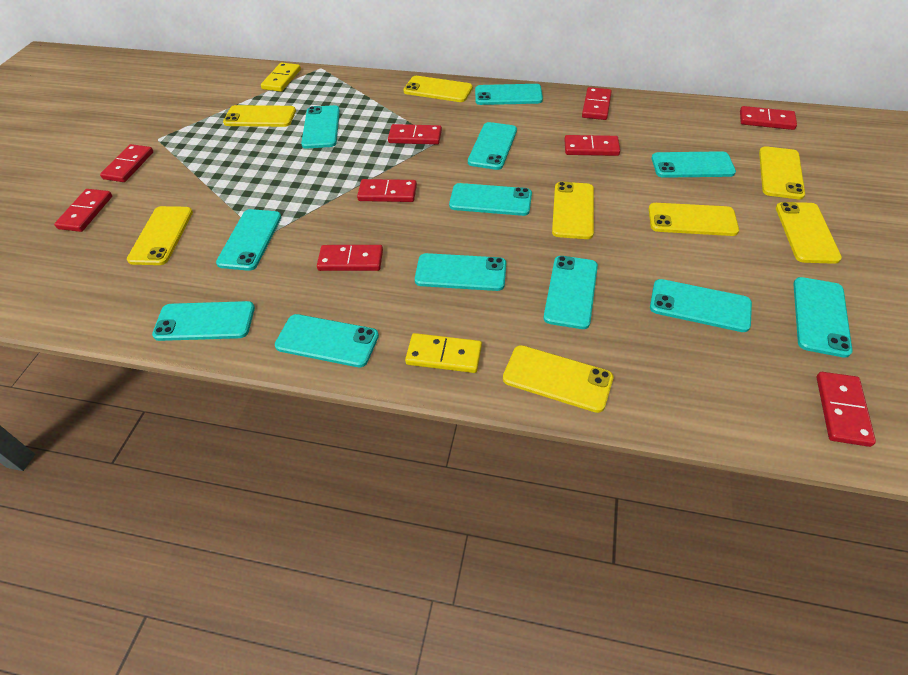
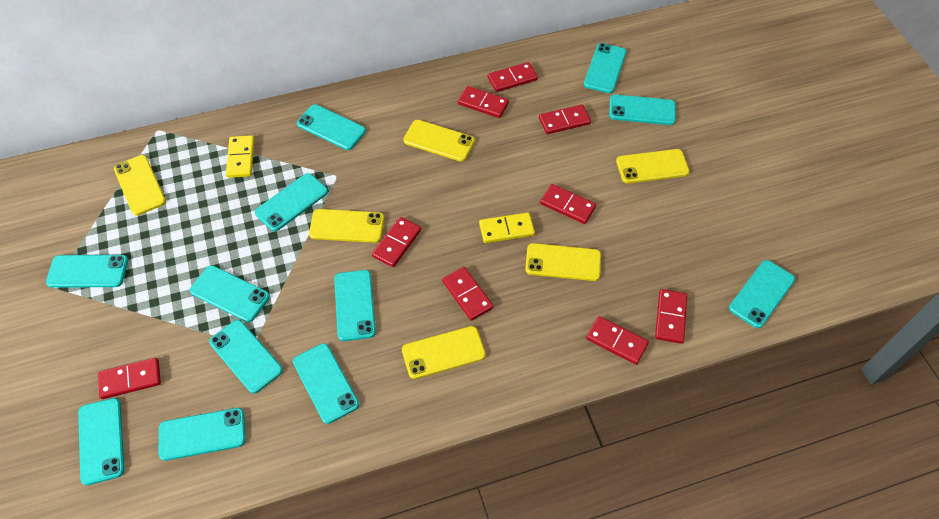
yellow phone: [127,206,193,265] [223,105,296,127] [403,76,473,102] [503,345,613,413] [552,182,594,239] [649,203,739,236] [759,146,805,199] [776,202,842,264] = 8 -> [114,155,166,216] [309,209,384,243] [402,326,486,379] [403,120,475,162] [525,243,601,281] [616,149,690,184] = 6

